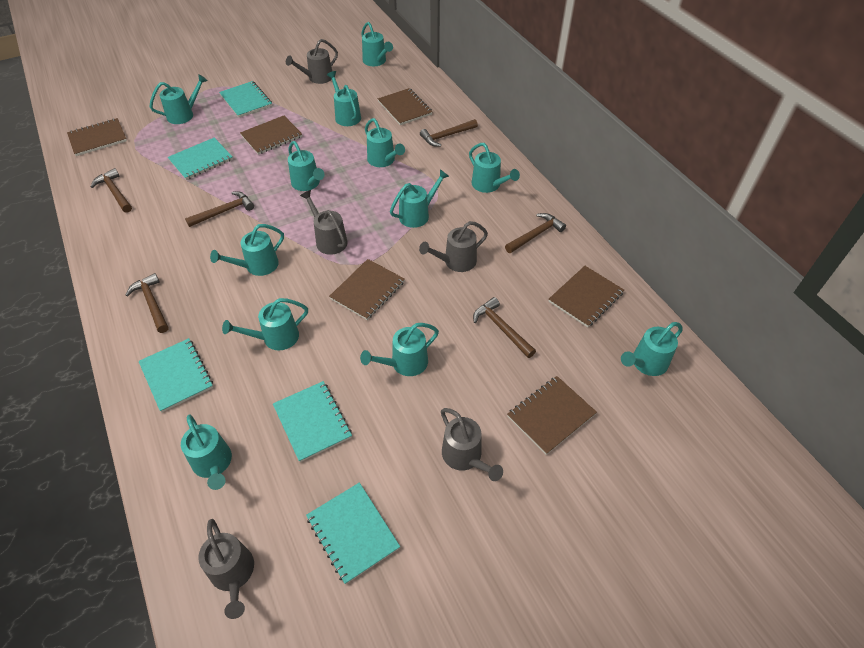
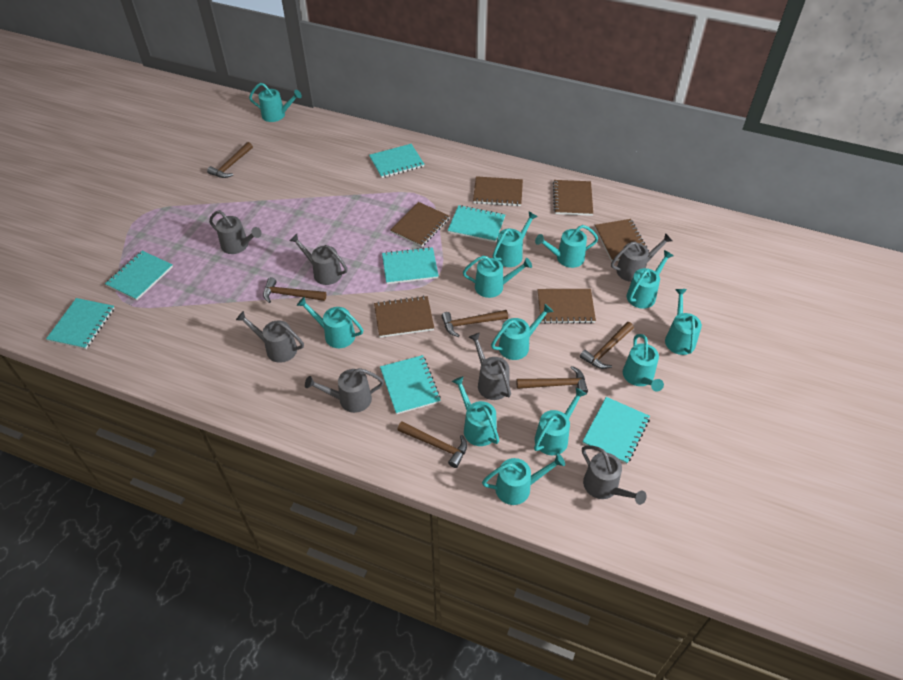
grey watering can: [198,519,254,619] [286,39,338,84] [300,190,347,255] [419,221,488,272] [441,408,503,481] = 5 -> [209,210,262,254] [236,311,304,363] [289,234,348,285] [305,368,384,413] [469,333,511,400] [582,445,647,505] [611,233,672,282] = 7
turquoise notebook: [138,338,213,412] [168,138,233,180] [219,81,272,118] [273,381,352,462] [306,482,400,584] = 5 -> [46,298,115,349] [105,251,173,300] [369,144,425,178] [380,355,441,415] [382,247,439,284] [448,205,505,243] [582,397,650,464] = 7

